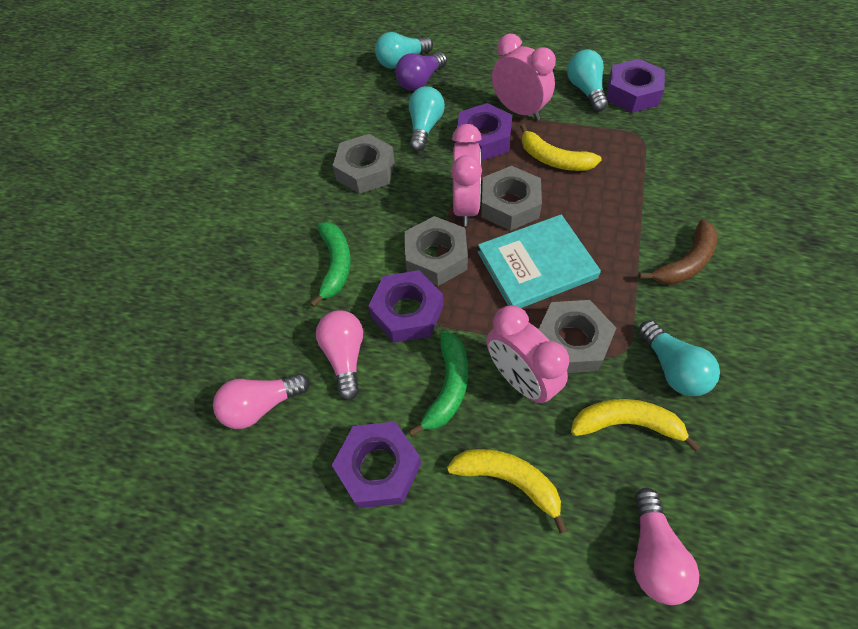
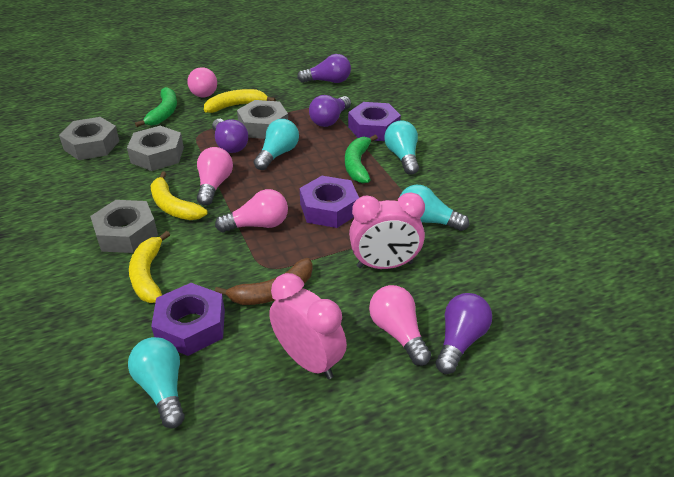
pink clock: [451,124,482,226] [486,305,569,403] [492,34,556,120] = 3 -> [269,273,347,379] [349,192,425,269] = 2
pink light bulb: [213,373,310,429] [316,310,363,401] [634,488,699,605] = 3 -> [187,67,217,97] [197,147,233,206] [215,189,288,232] [369,285,431,366] = 4
purple light bulb: [395,52,447,91] = 1 -> [212,119,248,153] [297,54,351,83] [309,95,351,127] [436,293,492,374] = 4
purple nut: [332,422,421,508] [368,270,444,343] [456,103,512,161] [606,59,665,113] = 4 -> [151,283,225,356] [300,176,359,228] [348,102,401,141] = 3
turquoise book: [478,214,601,308] = 1 -> none = 0

